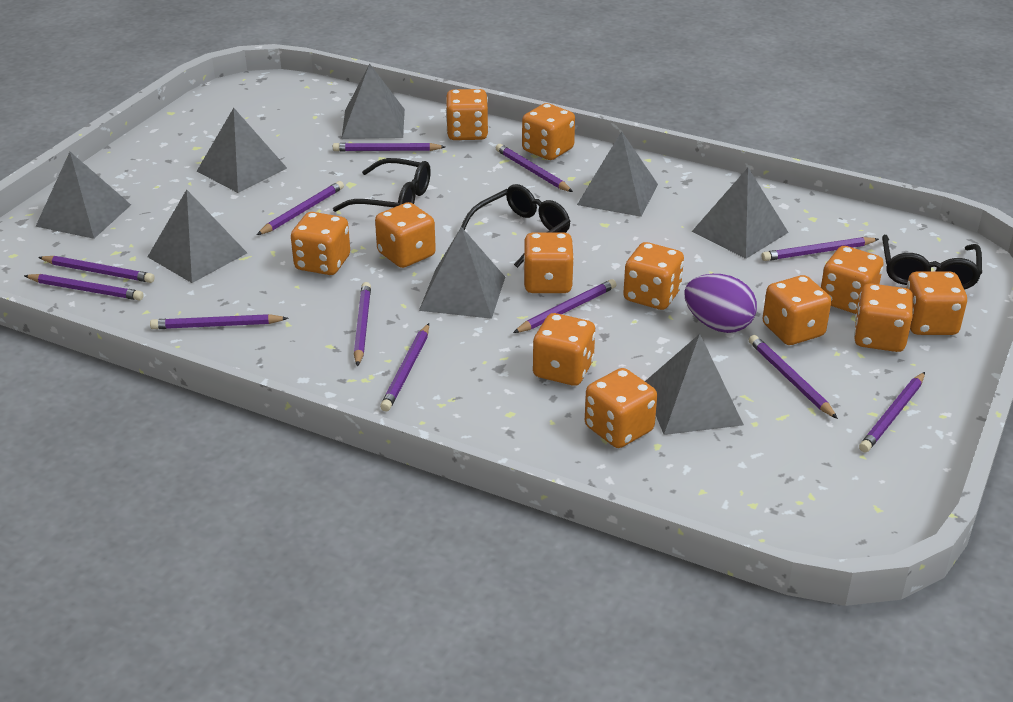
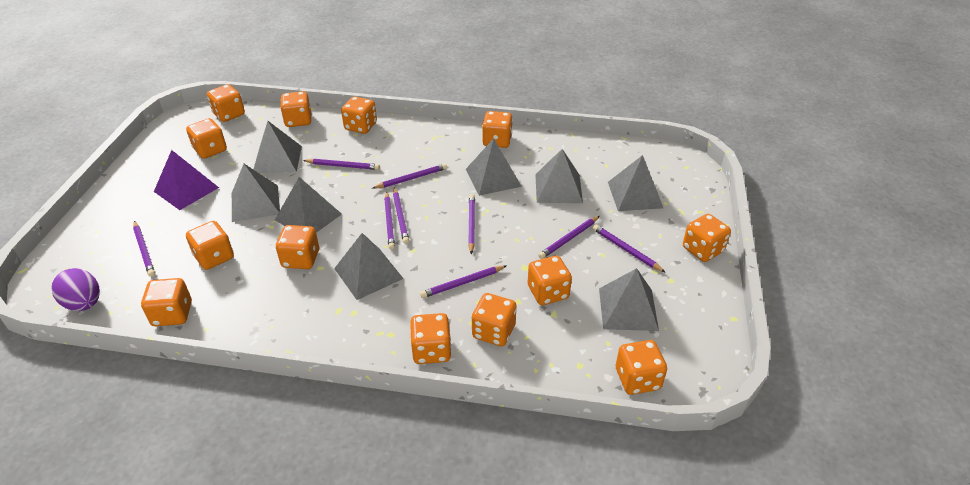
black glasses: [333,158,431,212] [461,184,571,268] [882,235,982,290] = 3 -> none = 0
orange dice: [291,212,350,275] [375,202,436,268] [446,89,489,140] [522,103,575,160] [523,233,574,293] [533,313,596,386] [585,368,657,448] [623,242,684,310] [762,275,831,345] [821,246,884,314] [854,283,913,352] [907,271,967,335] = 12 -> [141,278,192,326] [186,118,227,159] [186,221,234,270] [207,84,245,122] [276,225,319,269] [280,91,311,127] [341,97,377,134] [410,313,452,364] [472,293,517,346] [482,111,513,148] [528,255,572,305] [616,340,667,395] [683,214,731,262] = 13
purple pencil: [24,274,144,301] [38,256,155,283] [150,314,288,329] [257,181,344,235] [333,143,445,152] [354,282,371,367] [380,323,429,411] [496,144,573,192] [513,279,616,333] [749,335,838,419] [761,237,879,261] [859,372,925,452] = 12 -> [133,221,155,277] [303,159,380,170] [373,164,447,189] [384,192,395,250] [393,187,409,244] [420,266,506,298] [468,194,475,254] [538,216,600,259] [593,224,666,273] = 9
purple pyramid: none = 0 -> [154,150,219,210] = 1

